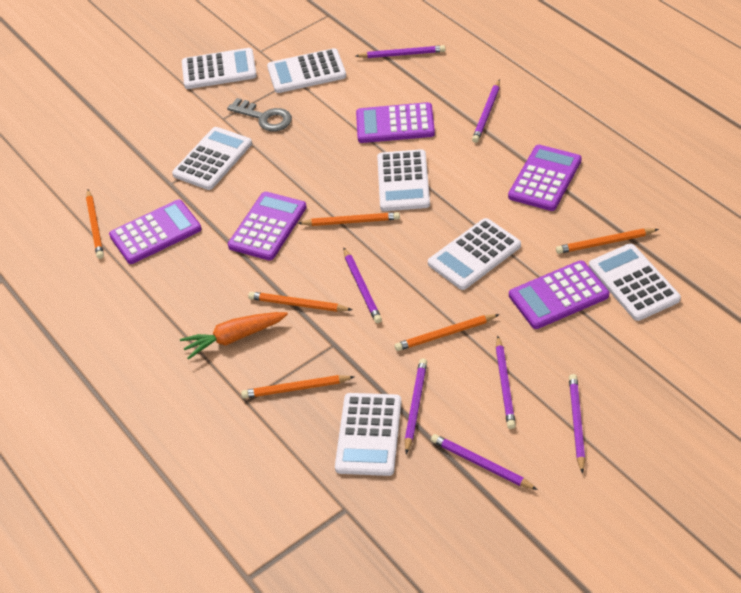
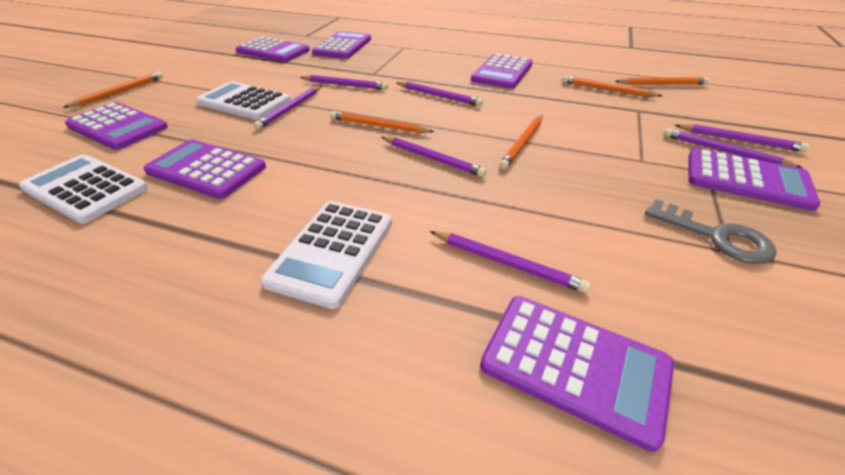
orange carrot: [180,312,288,360] = 1 -> none = 0
orange pencil: [86,190,104,259] [241,375,354,398] [248,292,352,312] [297,212,400,226] [395,314,500,351] [556,228,659,254] = 6 -> [63,72,163,108] [330,111,434,133] [499,115,542,169] [562,76,662,97] [615,77,709,85] = 5
purple calculator: [109,200,201,264] [228,192,307,261] [356,102,435,143] [508,145,582,211] [509,260,609,329] = 5 -> [65,102,168,150] [144,139,266,199] [236,37,310,62] [312,31,371,59] [471,54,533,89] [480,296,674,452] [689,148,821,211] = 7
white calculator: [172,127,252,190] [182,48,257,89] [267,48,346,93] [335,393,402,476] [377,149,430,211] [428,218,521,290] [589,243,681,321] = 7 -> [19,154,148,224] [196,81,291,120] [261,201,392,309] = 3

